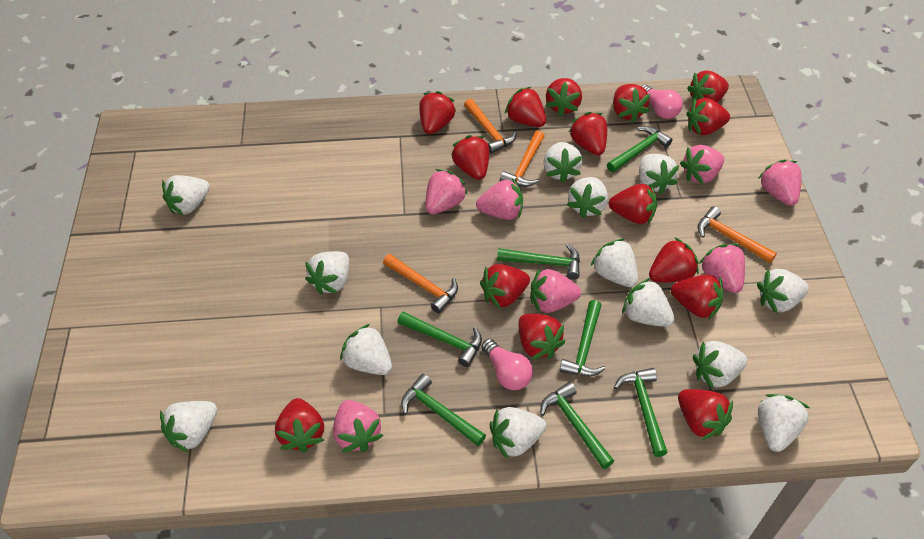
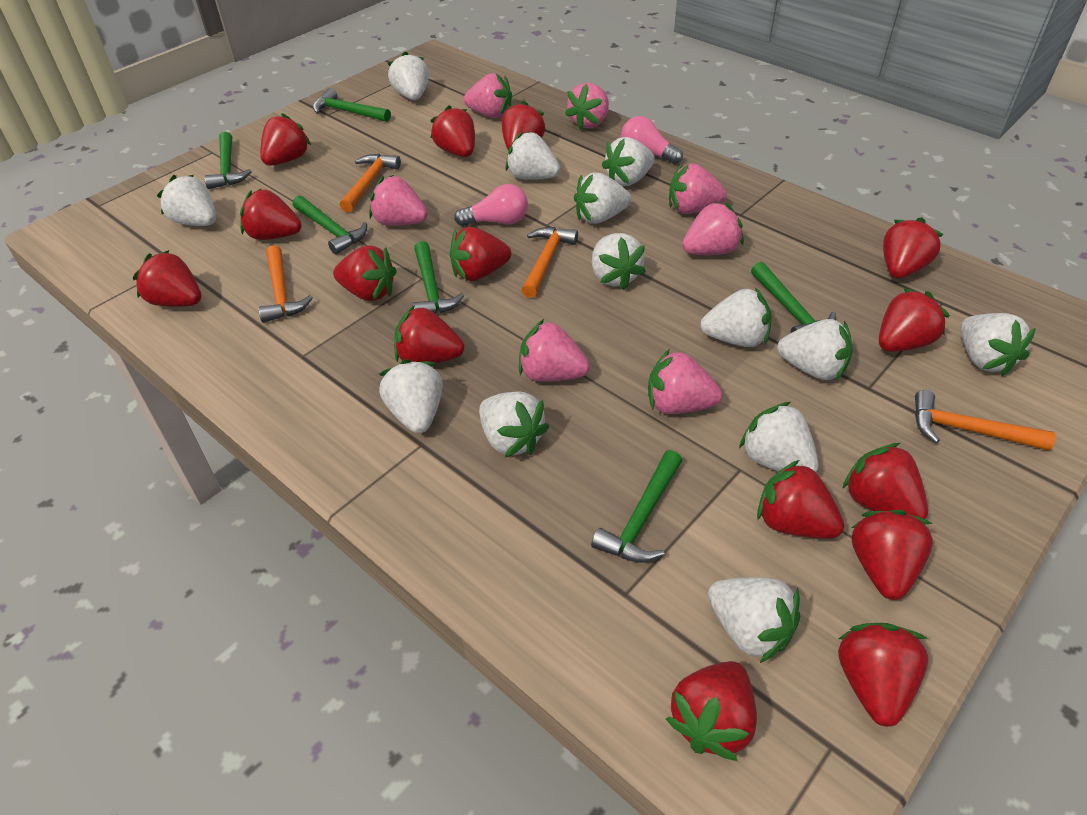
green hammer: [397,312,482,367] [401,374,486,446] [497,244,580,280] [540,382,614,469] [559,300,606,376] [607,126,672,172] [614,368,668,457] = 7 -> [204,132,252,189] [293,196,367,255] [313,88,391,122] [412,241,465,314] [591,450,682,563] [751,262,836,333] = 6

